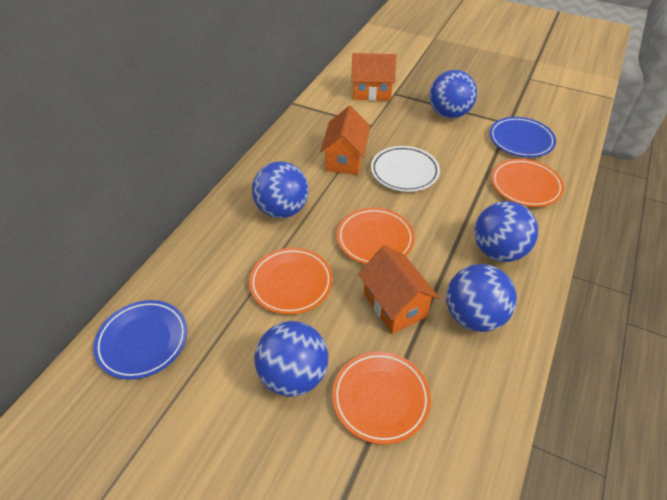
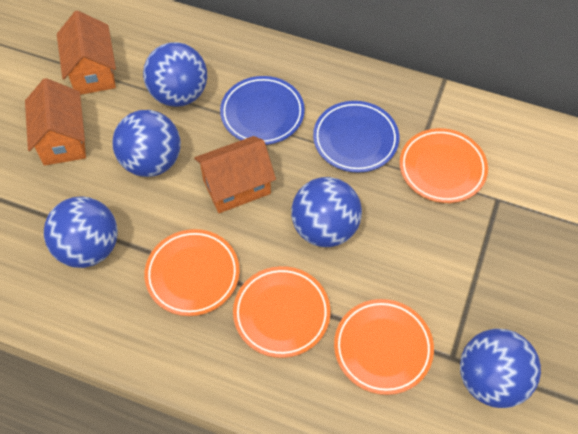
white plate: [371,146,440,192] = 1 -> none = 0

